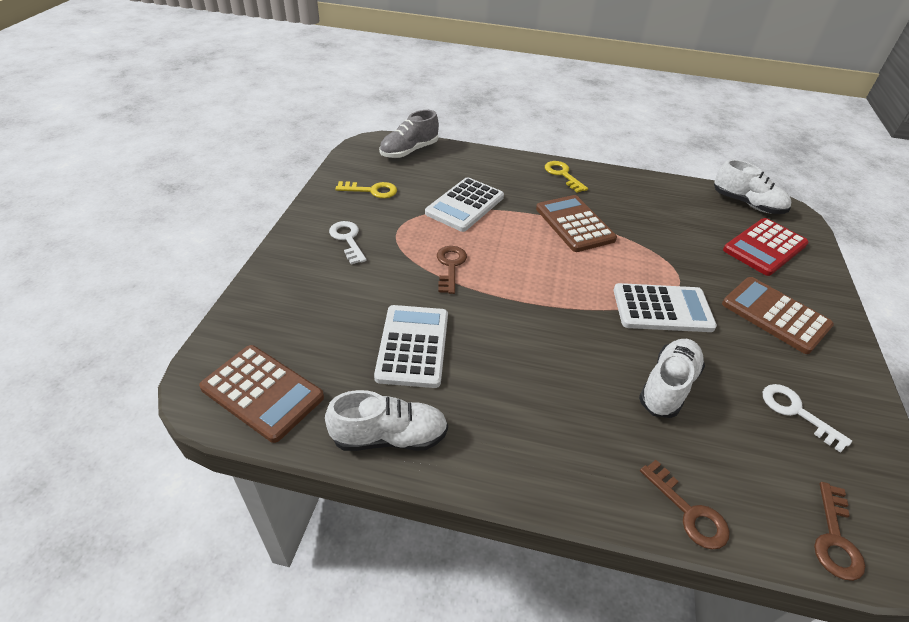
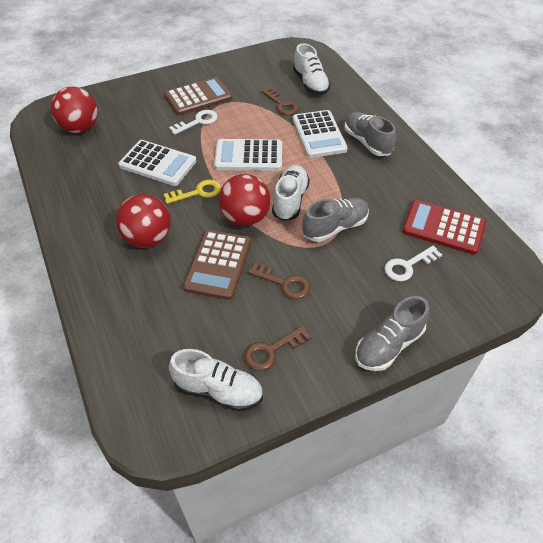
brown calculator: [199,345,324,443] [536,195,617,252] [722,277,834,354] = 3 -> [164,77,232,115] [183,230,251,300] = 2
grey shoe: [379,110,439,158] = 1 -> [302,198,369,242] [345,112,396,156] [355,296,429,371] = 3
red ball: none = 0 -> [51,87,98,133] [116,194,171,248] [219,174,271,226] = 3
yellow key: [335,181,397,198] [545,161,588,193] = 2 -> [164,180,221,204] = 1

